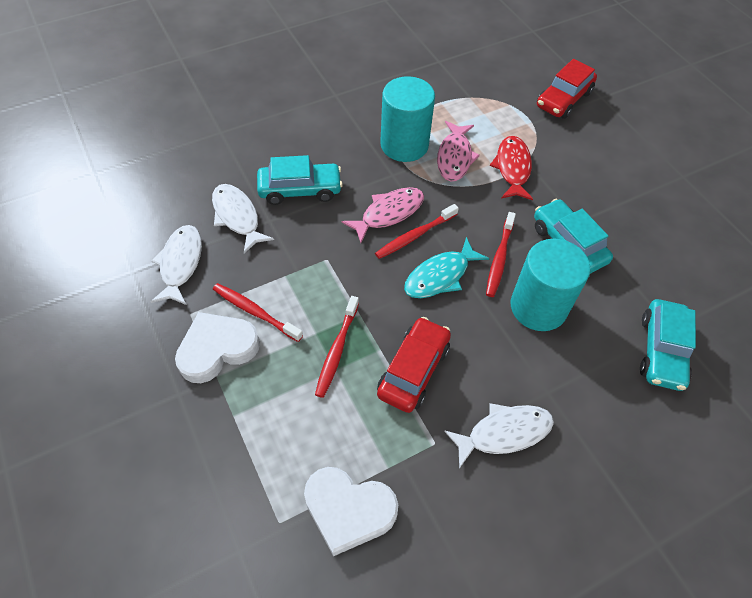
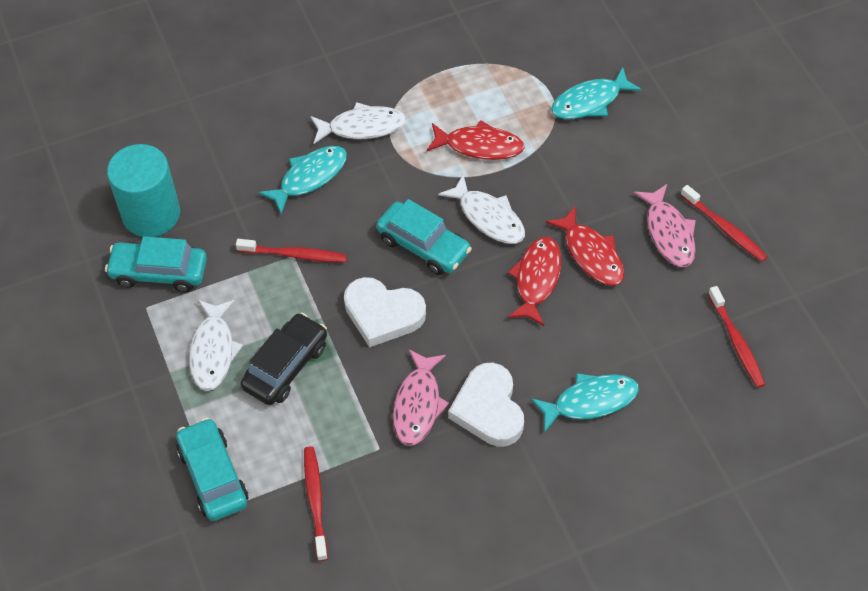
black car: none = 0 -> [241,313,327,405] = 1
red car: [377,317,451,413] [537,59,597,119] = 2 -> none = 0
red fish: [490,136,533,200] = 1 -> [426,120,525,160] [507,237,562,326] [545,206,624,286] = 3
turquoise cylinder: [380,76,435,162] [511,239,591,331] = 2 -> [107,144,180,237] = 1
turquoise fish: [404,237,489,298] = 1 -> [258,146,347,214] [531,373,639,433] [551,68,642,119] = 3

